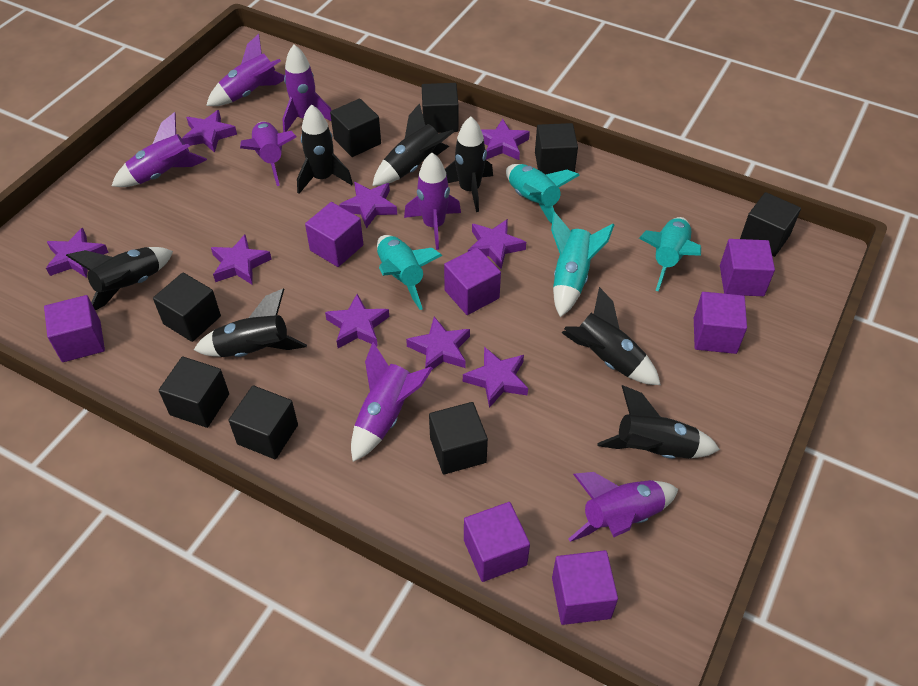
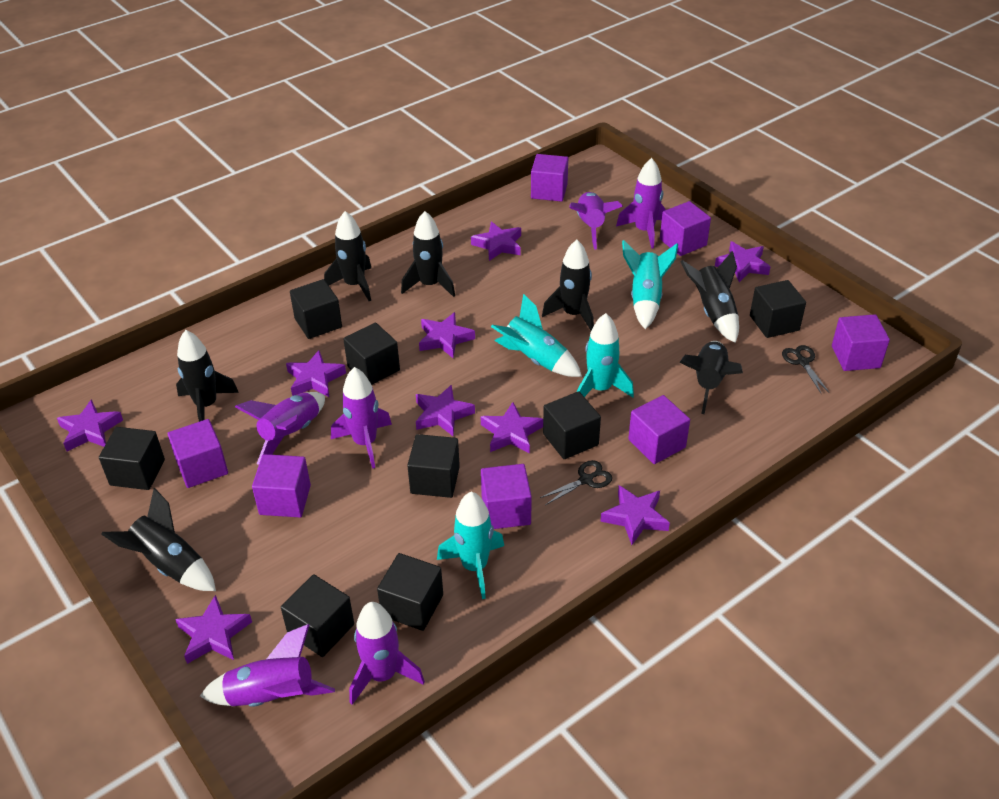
black scissors: none = 0 -> [540,460,612,505] [782,345,830,394] = 2
purple rocket: [112,112,207,187] [206,34,285,106] [240,122,297,186] [283,45,332,132] [351,342,433,462] [404,153,461,250] [569,472,678,542] = 7 -> [200,624,335,707] [235,392,325,465] [331,367,392,469] [349,602,425,705] [569,192,623,250] [616,158,665,249] = 6

